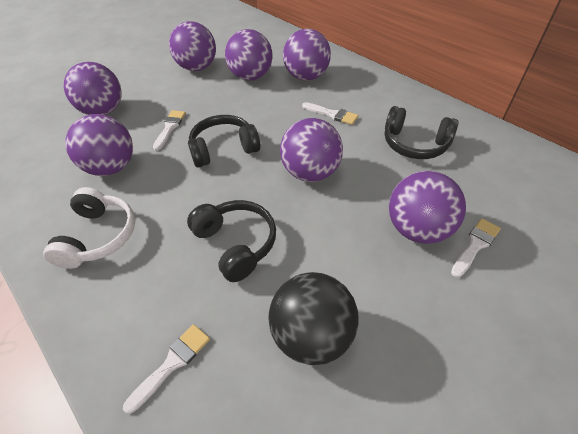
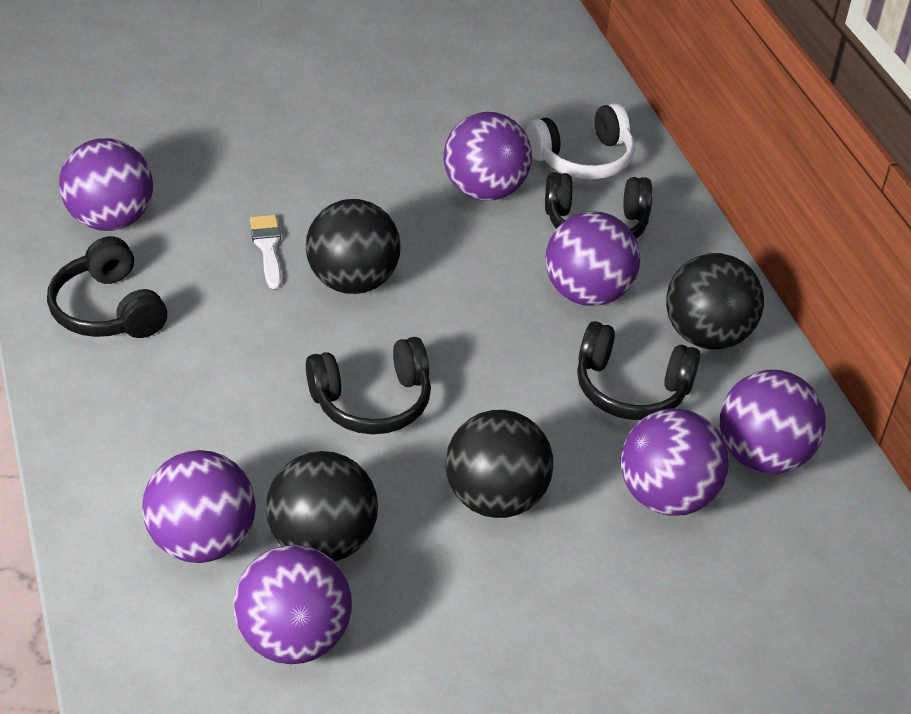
black ball: [268,272,359,365] = 1 -> [266,451,378,562] [306,199,401,294] [445,410,553,518] [666,253,764,350] = 4
black headphones: [187,200,276,282] [188,115,261,167] [385,106,459,159] = 3 -> [47,236,167,338] [306,337,431,434] [545,172,652,239] [577,321,701,420] = 4
white brush: [123,324,210,414] [153,110,186,151] [302,102,358,125] [451,218,501,278] = 4 -> [250,215,282,289] = 1

